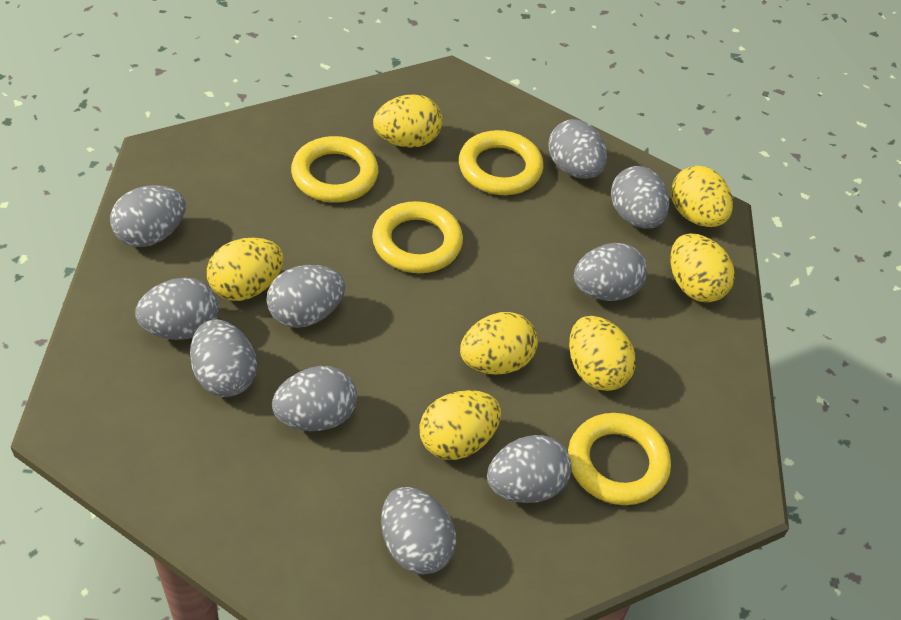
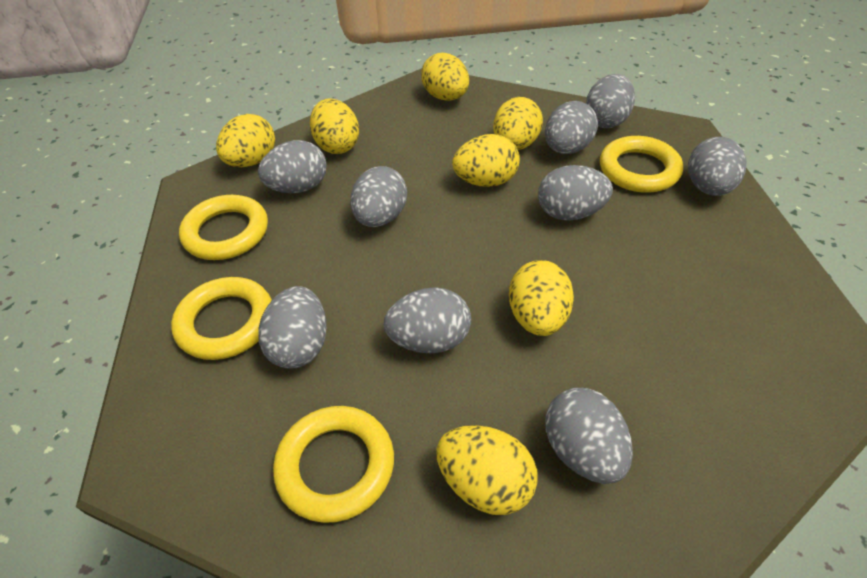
grey egg: [110,185,186,247] [135,278,219,340] [190,319,257,397] [266,265,345,328] [272,366,357,431] [381,487,456,575] [487,435,572,503] [548,119,607,179] [574,243,647,301] [611,166,669,229] = 10 -> [258,140,327,193] [258,286,327,368] [350,166,407,227] [384,287,471,353] [538,165,613,221] [545,101,598,154] [545,388,633,484] [586,74,635,128] [688,137,747,196] = 9

